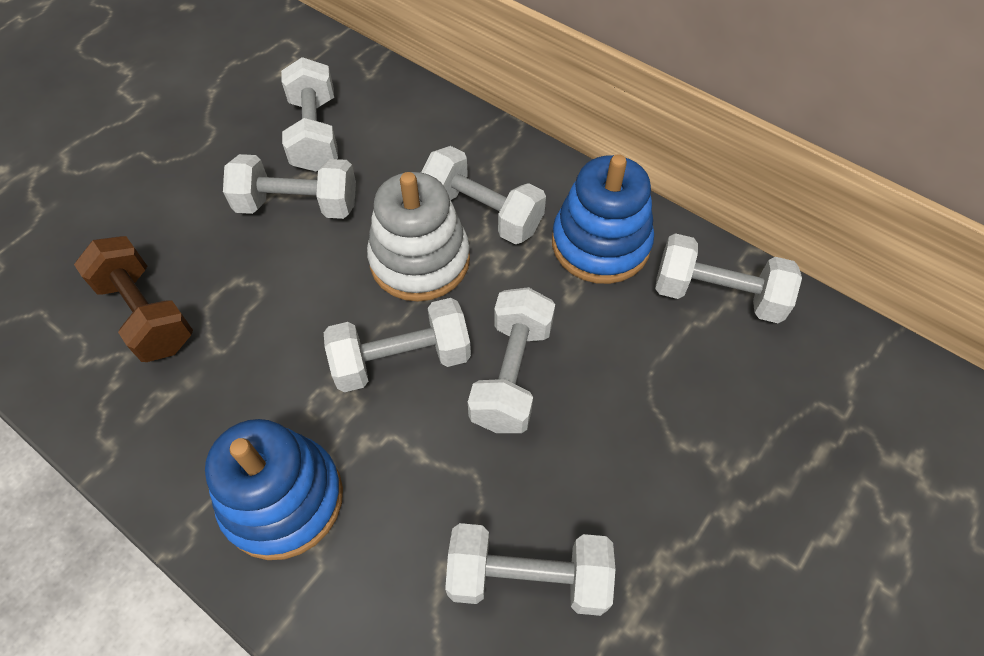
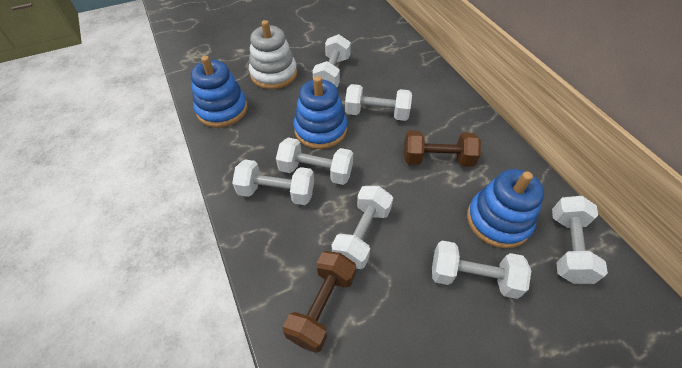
blue stacking toy: [205,419,343,560] [552,154,654,284] = 2 -> [191,56,247,128] [294,76,347,149] [467,169,544,248] = 3
brown dumbbell: [74,236,193,362] = 1 -> [283,251,356,353] [404,130,481,167] = 2

